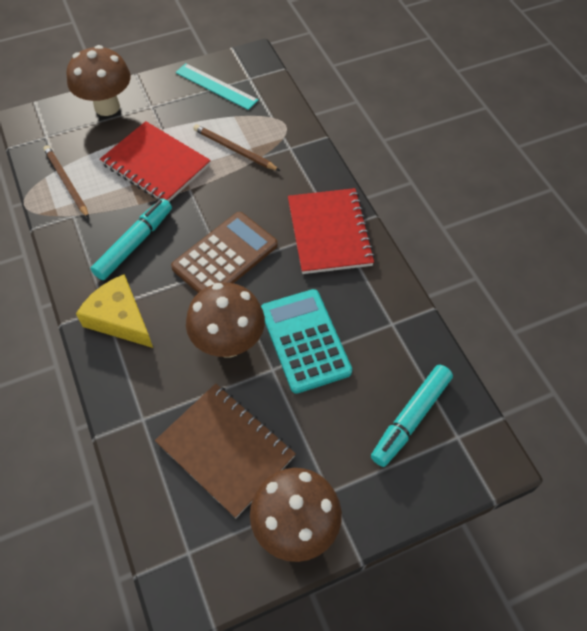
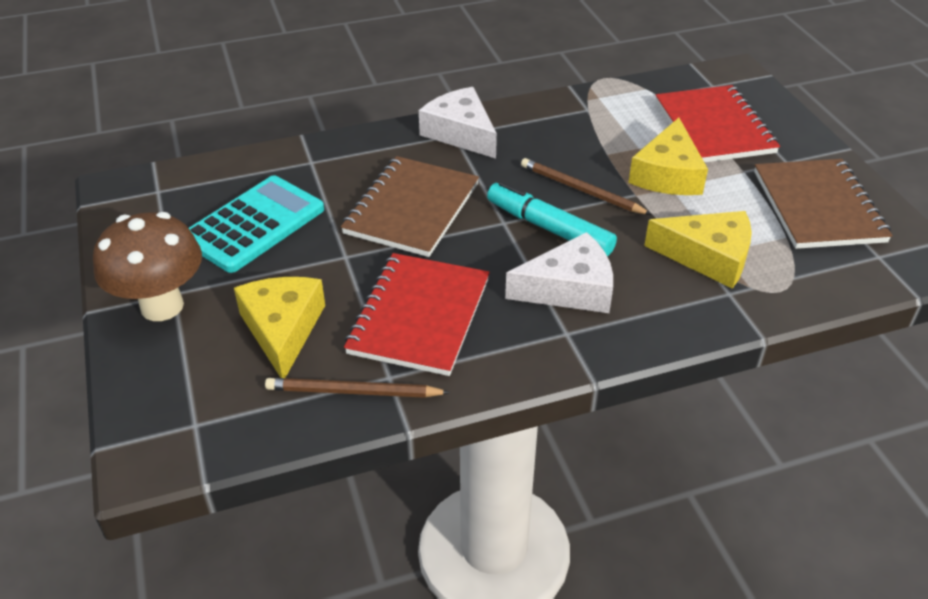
brown calculator: [171,212,278,293] = 1 -> none = 0
brown mushroom: [66,45,131,116] [186,283,265,357] [250,468,342,562] = 3 -> [93,212,202,321] = 1
brown notebook: [155,384,296,518] = 1 -> [341,156,479,257] [754,159,893,249] = 2
turquoise marker: [90,198,172,280] [371,365,453,467] = 2 -> [487,181,617,256] = 1
turquoise ruler: [176,63,258,110] = 1 -> none = 0
white cheese: none = 0 -> [419,87,497,159] [505,232,613,313] = 2
yellow cheese: [76,274,153,348] = 1 -> [234,277,325,378] [628,118,708,195] [644,211,752,289] = 3

